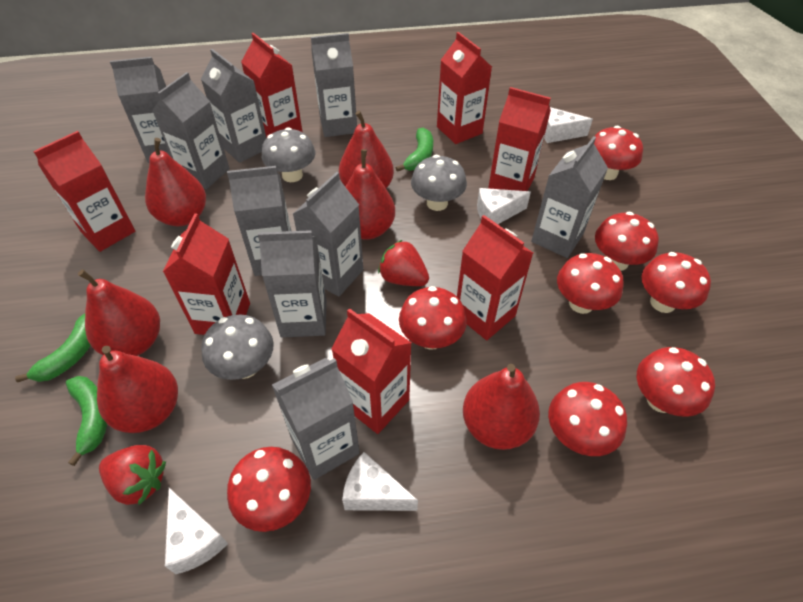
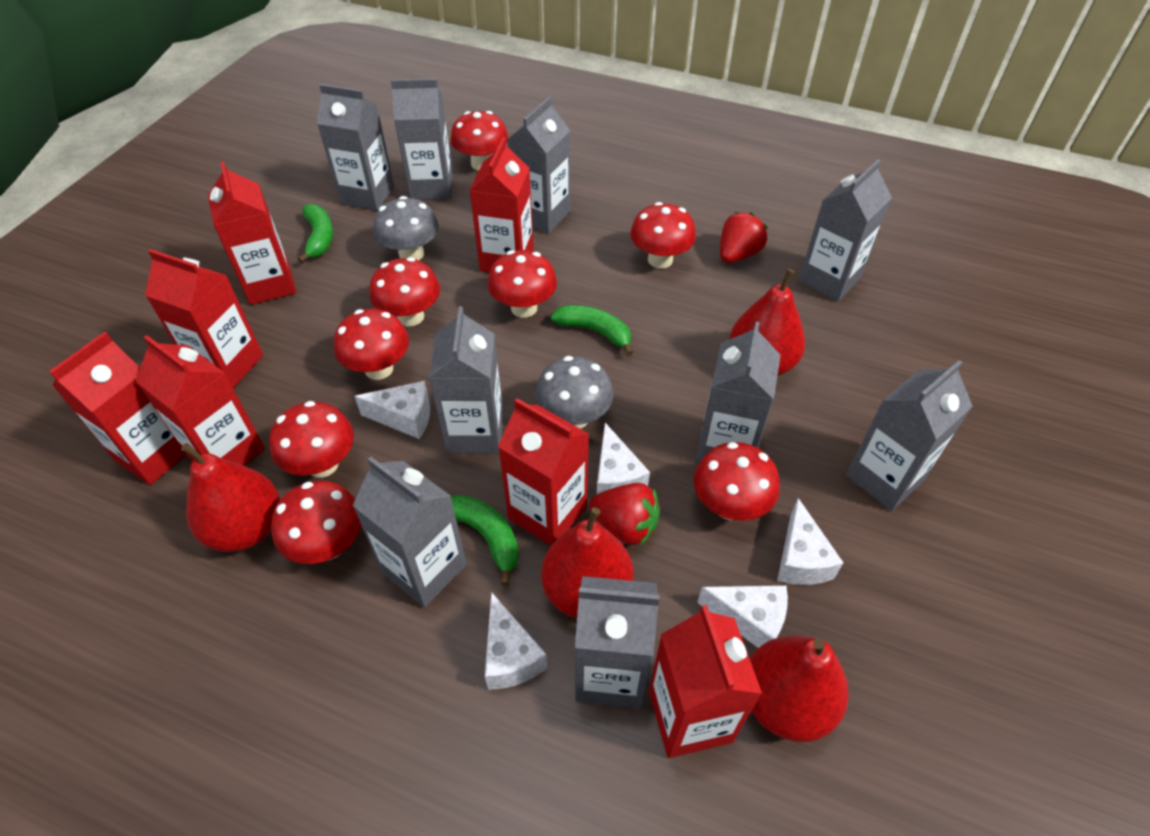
grey mushroom: [201,314,274,380] [262,127,315,182] [411,155,467,211] = 3 -> [373,196,439,261] [535,356,613,429] = 2
red pear: [78,269,160,356] [97,346,178,433] [145,138,206,226] [339,111,394,188] [346,149,395,240] [463,364,540,450] = 6 -> [181,443,280,552] [541,507,634,619] [729,269,805,376] [750,636,849,742] = 4
white cheese: [165,488,228,574] [342,452,418,511] [477,188,531,224] [544,107,593,143] = 4 -> [354,381,430,439] [485,592,547,690] [597,423,650,494] [697,585,788,648] [777,498,843,585] = 5

